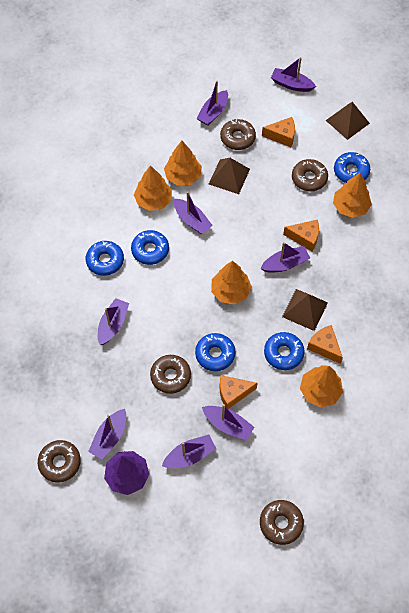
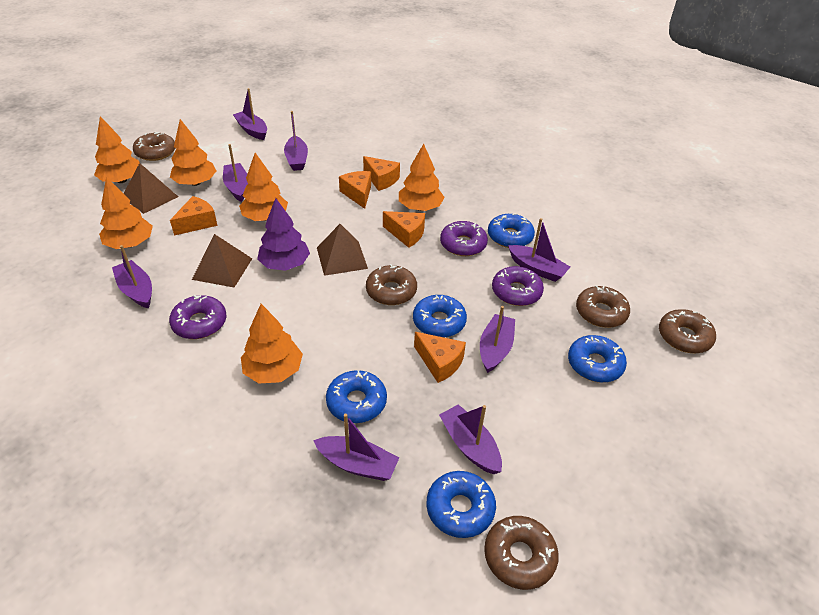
orange cheese: [220,375,257,409] [262,117,295,147] [283,220,319,251] [307,325,343,364] = 4 -> [170,196,218,236] [339,171,371,209] [363,156,400,191] [383,211,425,248] [414,332,466,383] = 5
orange tree: [134,165,172,211] [164,141,202,186] [211,261,252,304] [300,365,343,407] [333,173,372,218] = 5 -> [94,116,140,183] [99,177,153,249] [170,119,216,186] [239,153,288,221] [241,304,303,384] [399,144,445,211] = 6
purple donut: none = 0 -> [169,295,226,339] [440,221,488,256] [492,266,544,306] = 3

